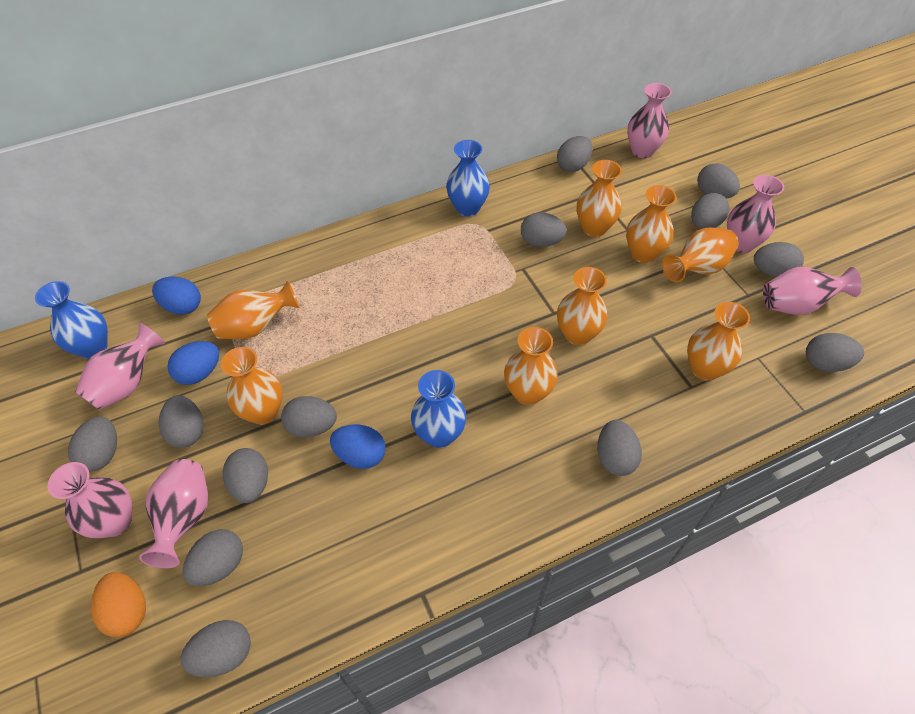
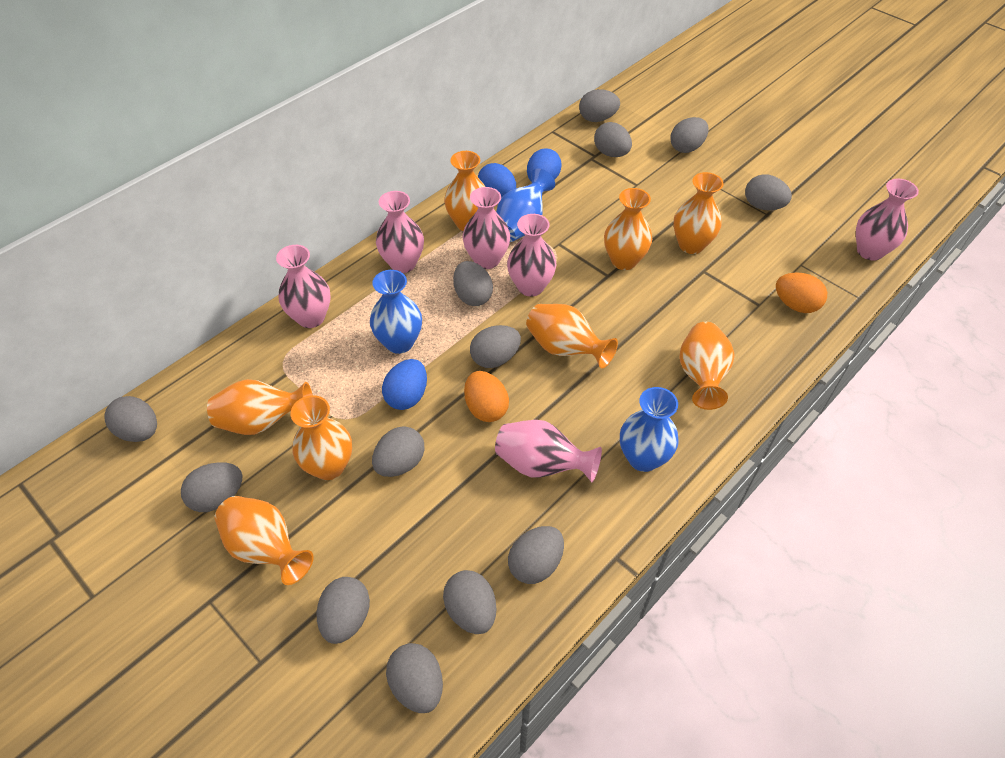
orange egg: [91,572,146,637] = 1 -> [464,371,509,422] [776,272,827,313] = 2

